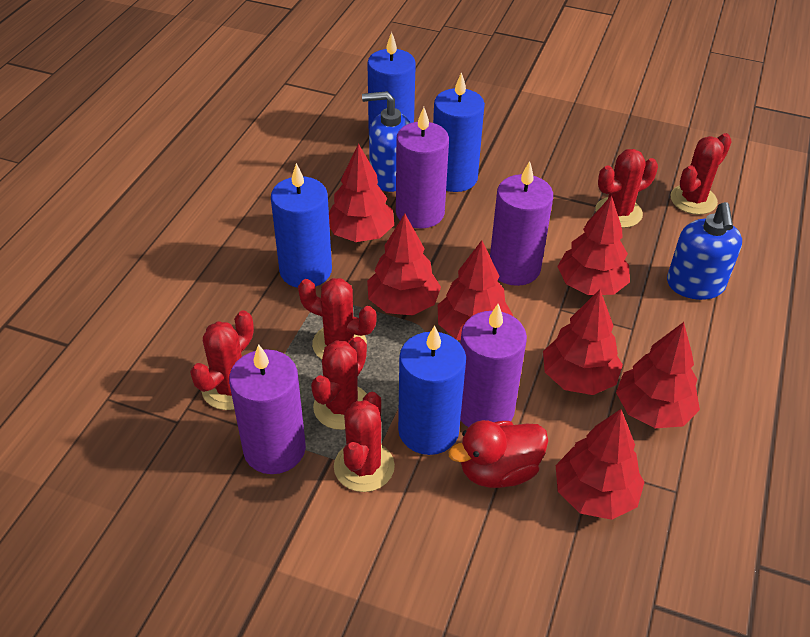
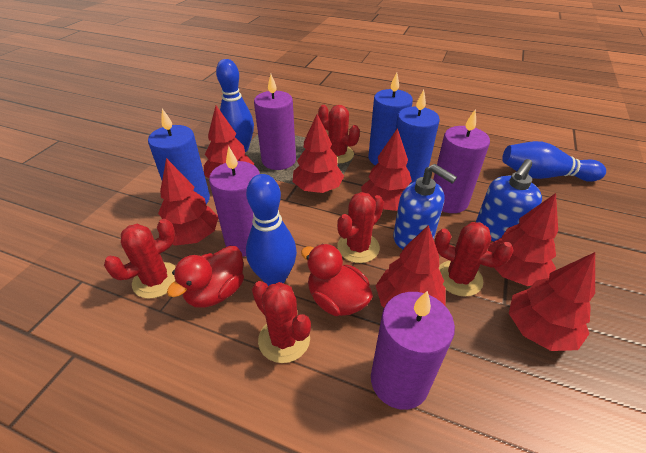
blue bowling pin: none = 0 -> [216,59,254,152] [246,174,297,286] [502,141,606,182] = 3
blue candle: [271,163,332,288] [367,32,416,129] [398,325,466,455] [433,72,485,192] = 4 -> [148,109,210,204] [368,72,413,165] [396,90,440,185] = 3
red cactus: [190,311,254,410] [298,278,377,359] [311,337,367,430] [334,392,395,492] [595,149,658,228] [670,133,732,215] = 6 -> [104,219,176,299] [252,281,311,363] [318,105,360,163] [337,192,384,263] [435,222,513,296] = 5
red duck: [448,420,548,488] = 1 -> [167,246,244,308] [301,244,373,316] = 2

